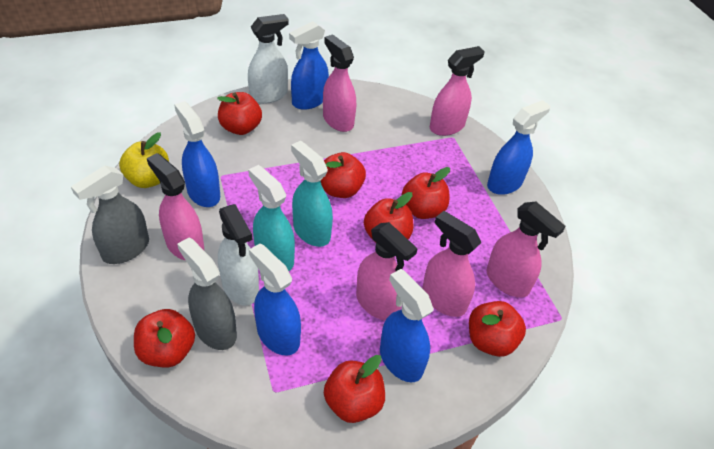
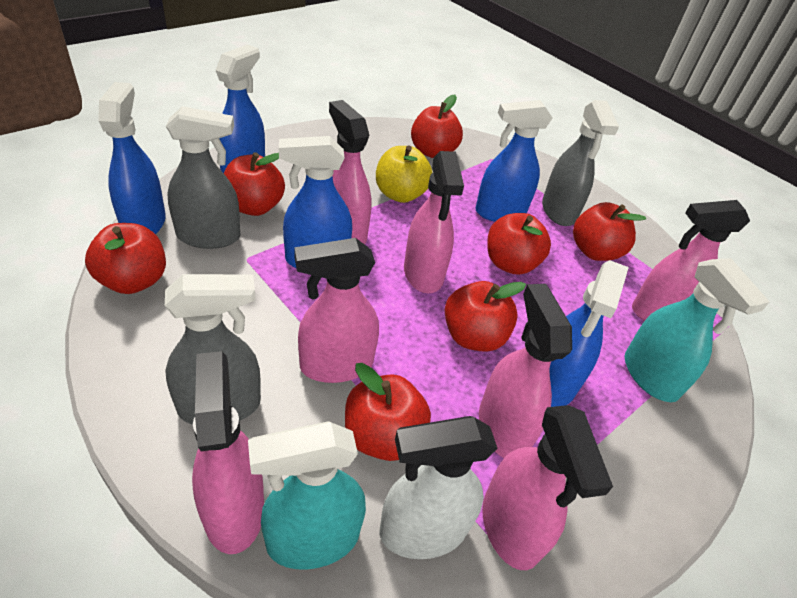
grey spray bottle: [71,165,149,264] [177,238,237,350] = 2 -> [165,274,261,425] [166,106,240,249] [542,100,619,226] = 3
pink spray bottle: [147,153,204,260] [323,34,356,132] [356,222,418,320] [422,211,481,317] [430,46,485,136] [486,202,566,298] = 6 -> [192,351,264,554] [294,238,379,383] [329,100,372,244] [404,151,464,293] [479,284,572,458] [482,405,613,570] [632,200,750,321] = 7
white spray bottle: [218,204,259,305] [248,14,289,104] = 2 -> [380,416,498,559] = 1

